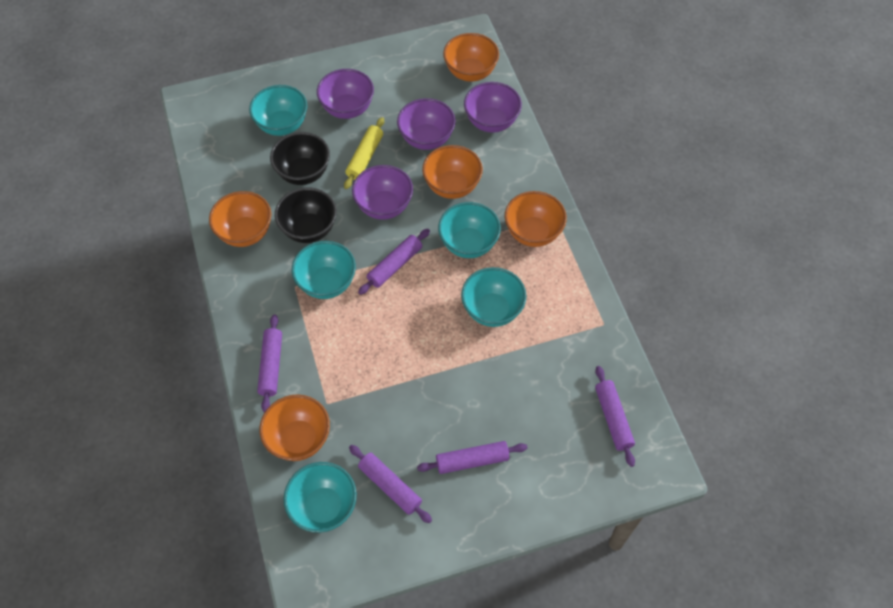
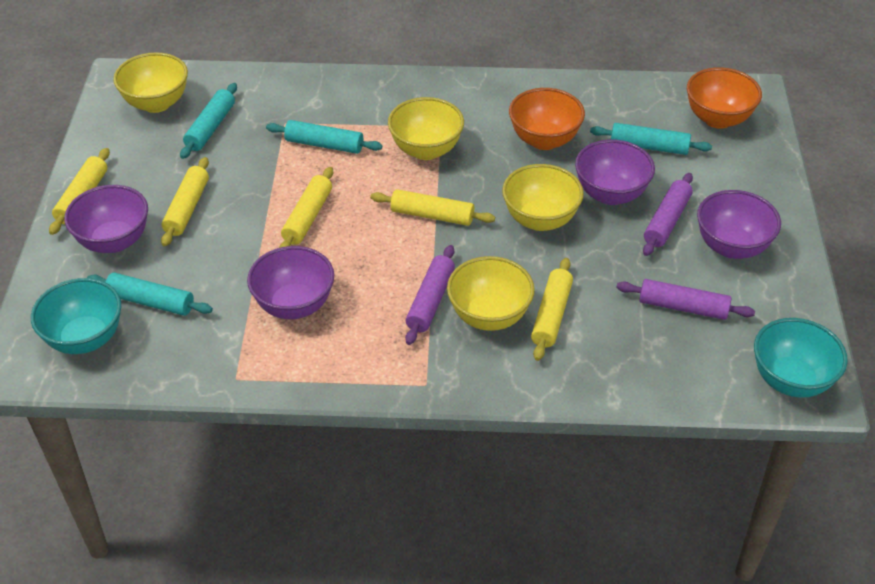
black bowl: [270,132,330,185] [275,187,337,243] = 2 -> none = 0
orange bowl: [209,191,272,247] [260,394,330,461] [422,145,483,199] [443,33,499,82] [505,191,567,247] = 5 -> [509,88,585,150] [687,67,762,129] = 2
purple rolling pin: [257,314,282,412] [349,445,432,523] [358,229,430,295] [417,441,528,474] [595,366,635,467] = 5 -> [405,245,455,345] [616,279,755,320] [643,173,693,256] = 3
turquoise bowl: [249,85,307,136] [284,462,357,533] [292,241,356,299] [438,202,501,258] [461,267,527,327] = 5 -> [31,278,121,354] [754,318,848,397] = 2
turquoise rolling pin: none = 0 -> [87,273,213,316] [180,83,237,159] [266,120,382,154] [590,123,712,155] = 4
yellow bowl: none = 0 -> [113,52,188,113] [388,97,464,160] [447,256,535,331] [502,164,584,231] = 4
yellow rolling pin: [344,117,384,189] = 1 -> [49,148,110,235] [161,157,209,247] [279,167,333,248] [370,189,495,226] [531,258,573,361] = 5

